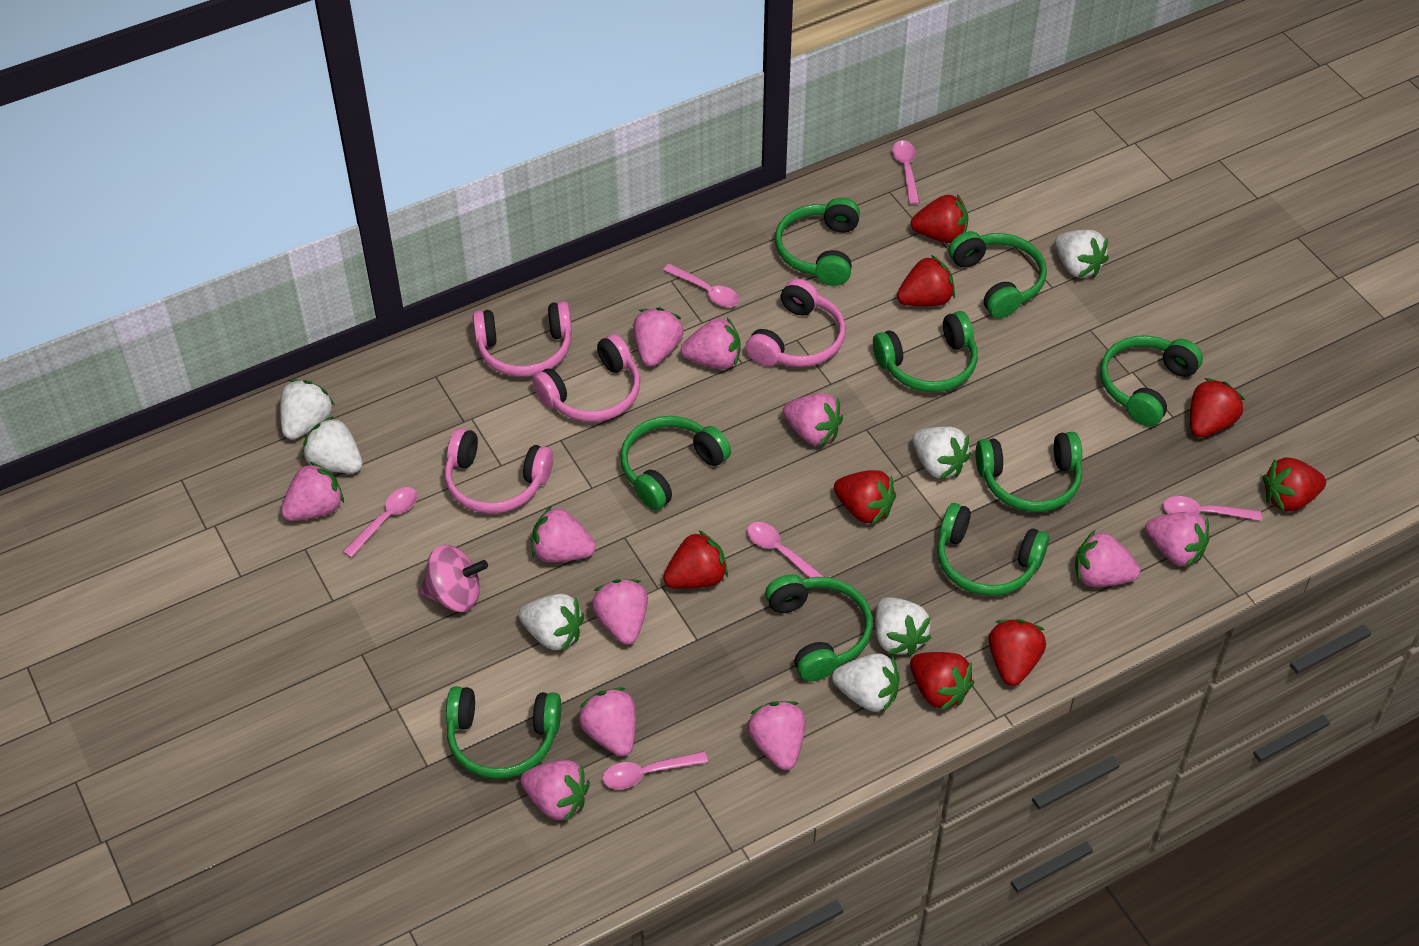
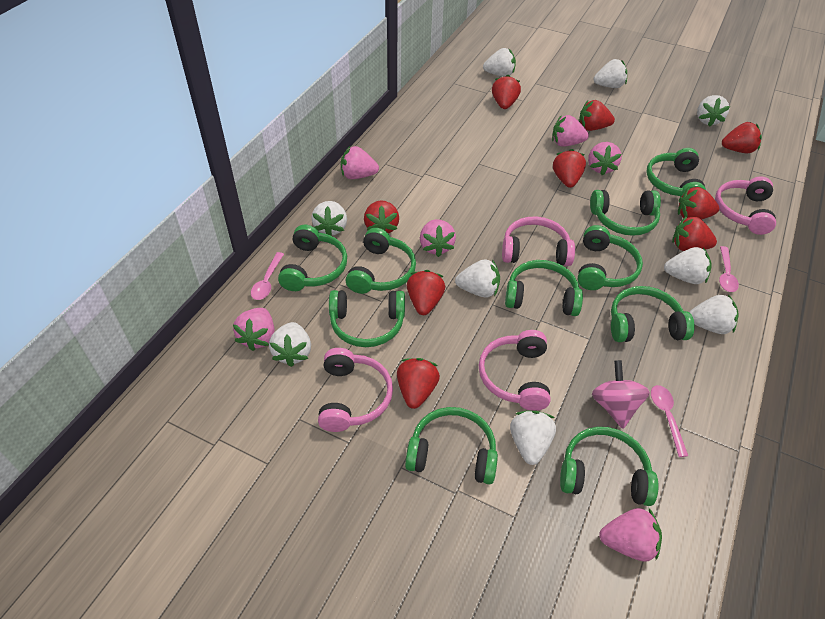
green headphones: [446,686,561,779] [620,416,731,510] [765,574,873,681] [775,197,860,286] [873,311,978,392] [937,503,1049,596] [949,231,1047,318] [976,432,1082,512] [1100,335,1203,426] = 9 -> [278,225,347,291] [329,290,405,347] [346,228,416,294] [405,407,498,484] [505,260,583,316] [560,427,659,506] [577,225,643,290] [590,190,661,236] [611,286,695,342] [646,148,706,197] = 10
pink spoon: [343,487,417,558] [602,751,708,789] [663,264,739,307] [747,522,824,578] [892,140,920,205] [1163,496,1262,521] = 6 -> [251,252,284,300] [651,385,688,457] [719,246,739,292] = 3
pink strawberry: [281,462,344,521] [520,760,590,823] [532,506,596,563] [578,687,636,756] [592,579,648,645] [633,307,684,367] [681,317,740,369] [747,701,805,770] [783,393,843,446] [1075,530,1140,587] [1145,512,1210,567] = 11 -> [233,308,275,351] [341,146,379,179] [420,219,456,257] [552,115,589,147] [588,142,622,175] [599,508,662,562] = 6
red strawberry: [663,530,728,589] [834,470,896,525] [897,255,955,306] [910,652,974,711] [911,194,969,243] [989,619,1046,686] [1190,378,1245,437] [1263,457,1326,512] = 8 -> [364,200,399,234] [397,358,440,409] [407,270,445,315] [492,75,521,109] [553,149,586,188] [579,100,615,131] [672,215,717,251] [678,187,719,220] [722,122,762,153] = 9
white strawberry: [280,379,334,440] [302,416,363,473] [519,594,584,652] [832,653,900,713] [875,597,931,656] [912,426,971,479] [1054,230,1109,278] = 7 -> [269,322,311,367] [311,201,347,236] [455,259,500,298] [483,48,516,77] [510,410,556,465] [594,59,627,88] [664,247,712,284] [689,295,739,334] [697,95,730,127] = 9

